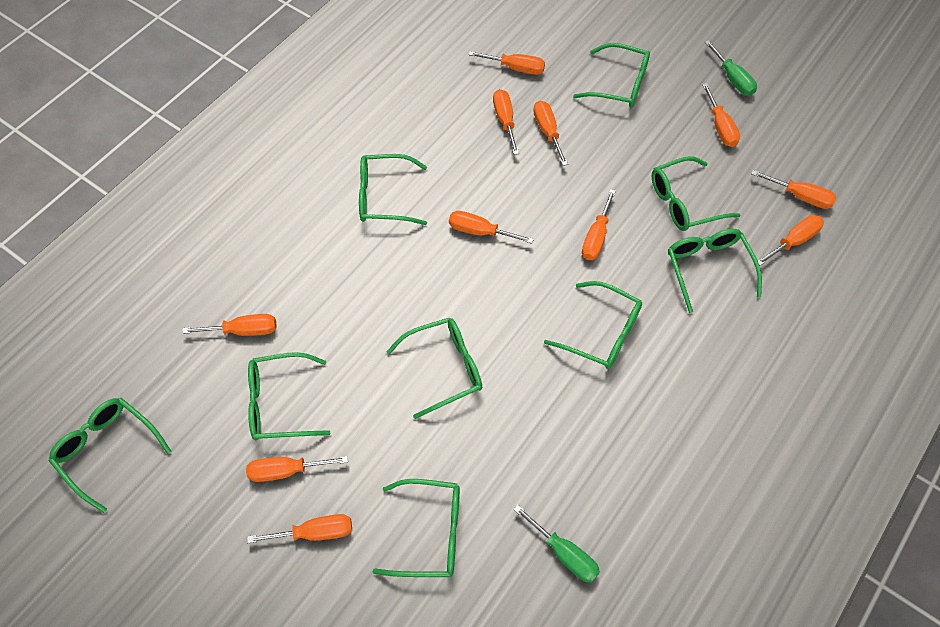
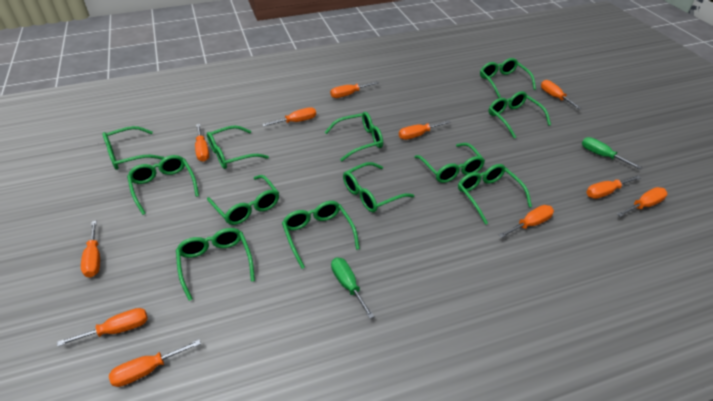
green glasses: [49,398,171,513] [248,352,330,440] [359,154,427,225] [373,479,460,577] [387,318,482,419] [544,281,642,369] [573,43,650,108] [652,156,740,231] [668,229,762,313] = 9 -> [102,126,164,170] [127,155,199,215] [176,228,255,301] [207,126,269,169] [207,175,279,225] [282,201,360,269] [325,112,383,161] [343,162,414,212] [415,143,485,183] [458,164,532,225] [480,58,536,98] [489,91,551,138] = 12

